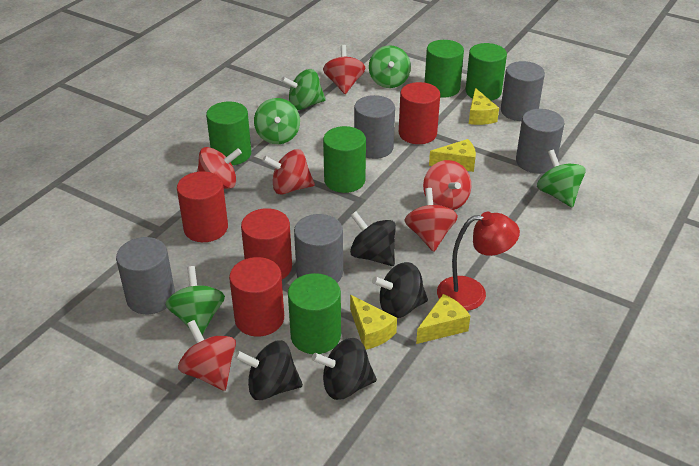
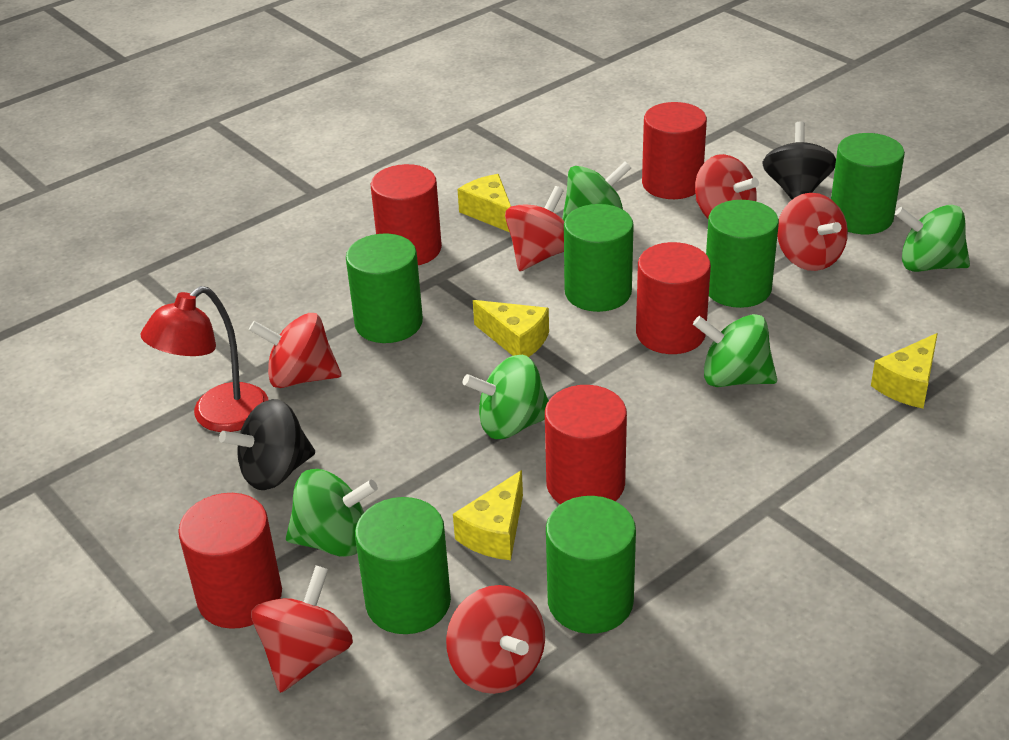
black spinning top: [235,340,303,400] [312,338,377,400] [350,212,396,266] [372,262,428,318] = 4 -> [219,399,315,490] [762,121,836,200] = 2
green cylinder: [206,102,251,165] [288,273,341,354] [323,126,366,193] [425,40,464,97] [465,43,507,101] = 5 -> [346,234,423,343] [355,497,451,634] [546,496,636,634] [564,204,634,312] [706,200,779,308] [831,133,905,234] = 6
grey cylinder: [116,237,175,314] [294,214,343,283] [354,95,395,159] [501,61,545,121] [516,109,564,173] = 5 -> none = 0
red cylinder: [177,171,228,242] [229,257,284,336] [241,208,292,279] [399,82,440,144] = 4 -> [178,493,282,629] [371,164,442,265] [545,385,627,504] [636,242,711,354] [642,102,707,199] = 5

